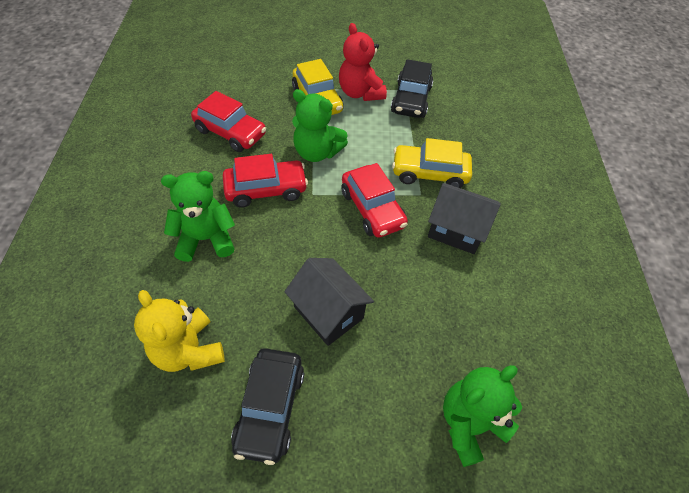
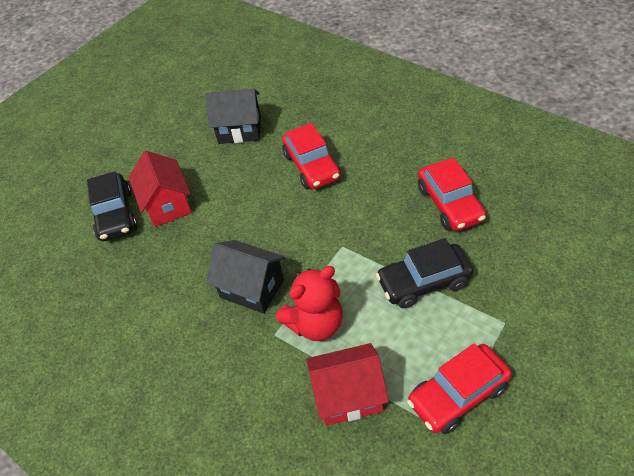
green teddy bear: [161,171,235,262] [292,89,348,162] [443,365,522,467] = 3 -> none = 0
red house: none = 0 -> [129,151,192,227] [306,343,389,426] = 2
yellow car: [292,59,343,115] [392,138,472,188] = 2 -> none = 0
yellow teddy bear: [134,290,225,372] = 1 -> none = 0

